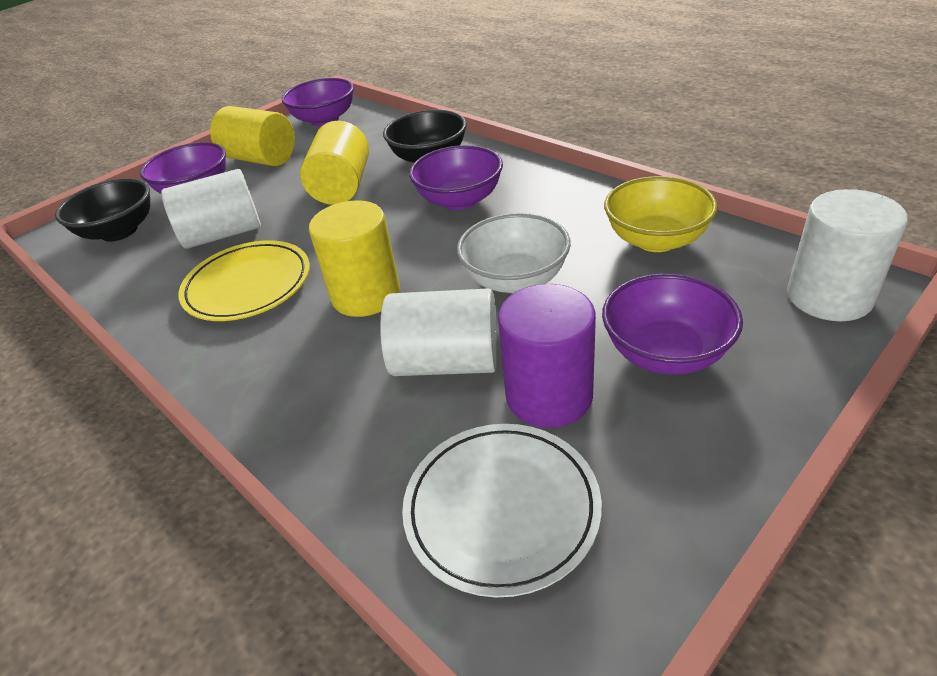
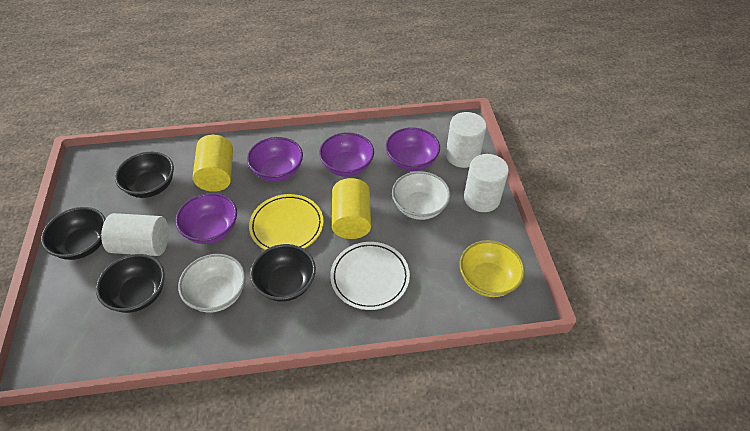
black bowl: [55,178,150,242] [383,110,467,162] = 2 -> [41,207,105,260] [96,254,165,313] [115,152,174,198] [250,244,316,302] = 4
purple cylinder: [498,284,596,428] = 1 -> none = 0
white bowl: [457,213,571,293] = 1 -> [178,254,246,313] [392,171,450,220] = 2
yellow cylinder: [210,106,295,166] [300,121,369,205] [309,200,400,317] = 3 -> [193,135,233,192] [332,178,371,239] = 2

